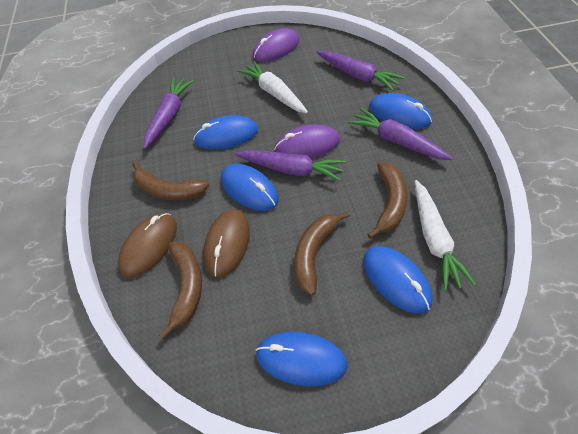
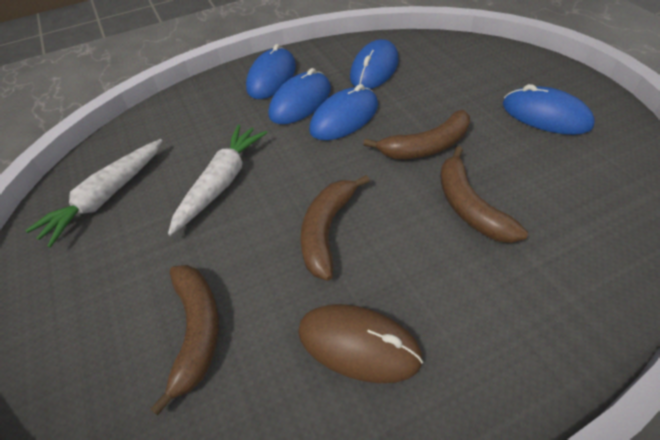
brown mouse: [118,213,177,278] [203,209,250,278] = 2 -> [298,304,423,383] = 1
purple carrot: [144,78,193,149] [235,150,346,182] [316,51,404,91] [348,108,453,160] = 4 -> none = 0
purple mouse: [253,28,299,62] [274,124,340,159] = 2 -> none = 0

